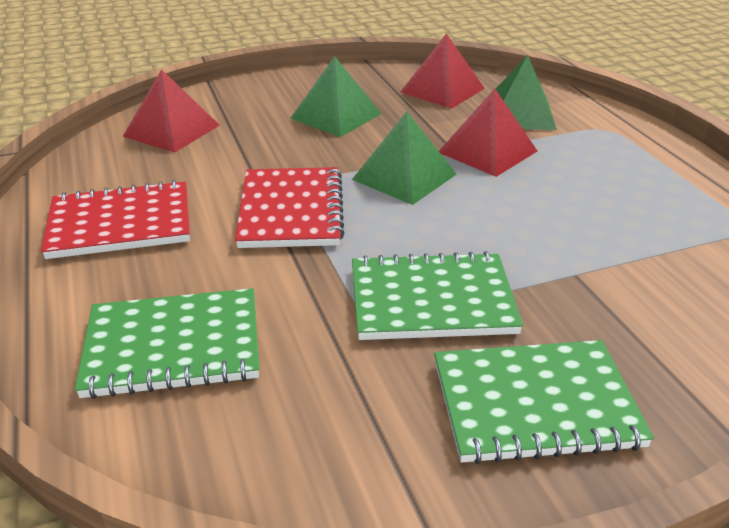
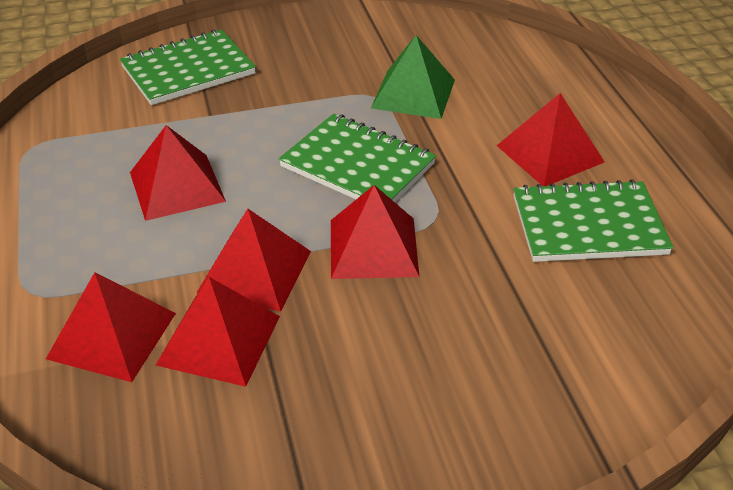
green pyramid: [290,56,382,137] [352,112,457,205] [496,55,557,130] = 3 -> [371,35,455,119] = 1
red notebook: [41,180,190,259] [235,167,344,248] = 2 -> none = 0
red pyramid: [123,69,220,153] [400,33,485,109] [439,89,537,177] = 3 -> [46,272,176,382] [130,125,226,221] [156,277,280,387] [196,209,311,312] [331,185,419,279] [497,93,605,186] = 6

